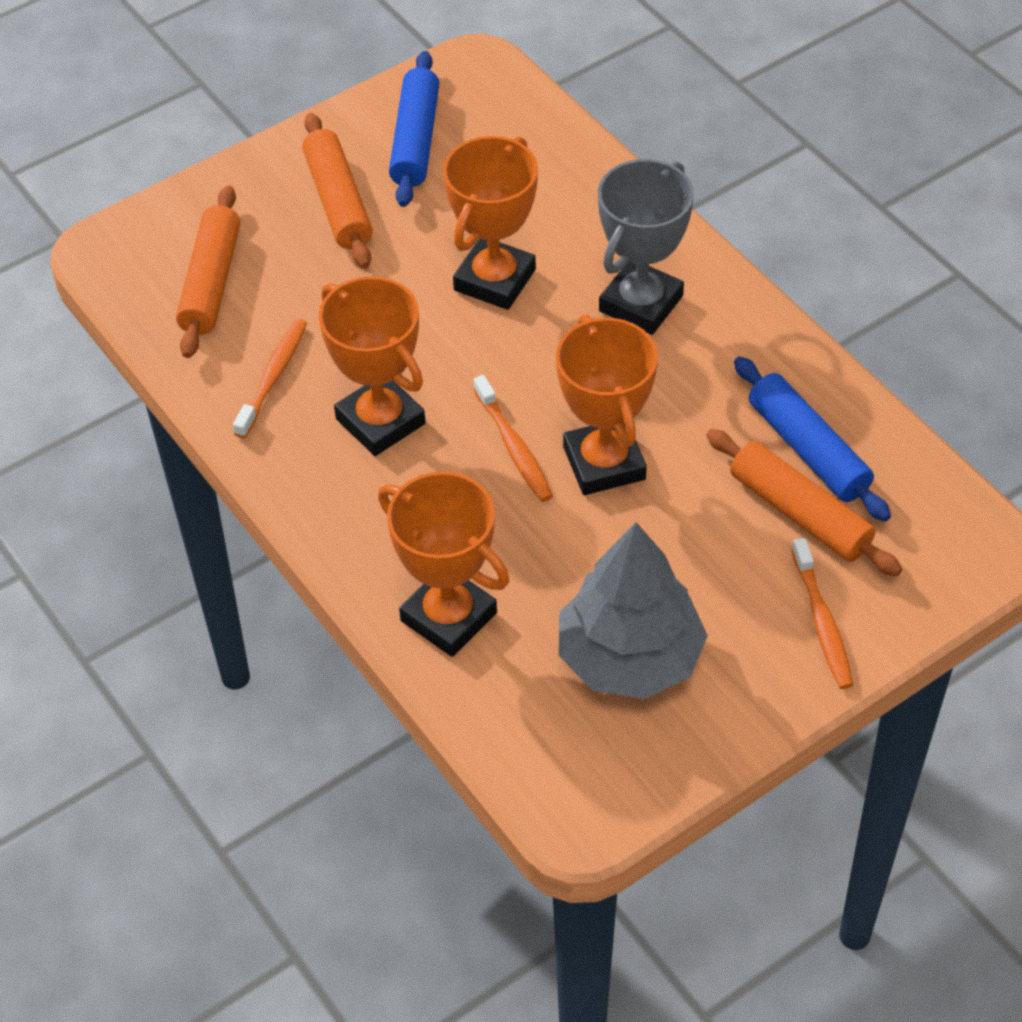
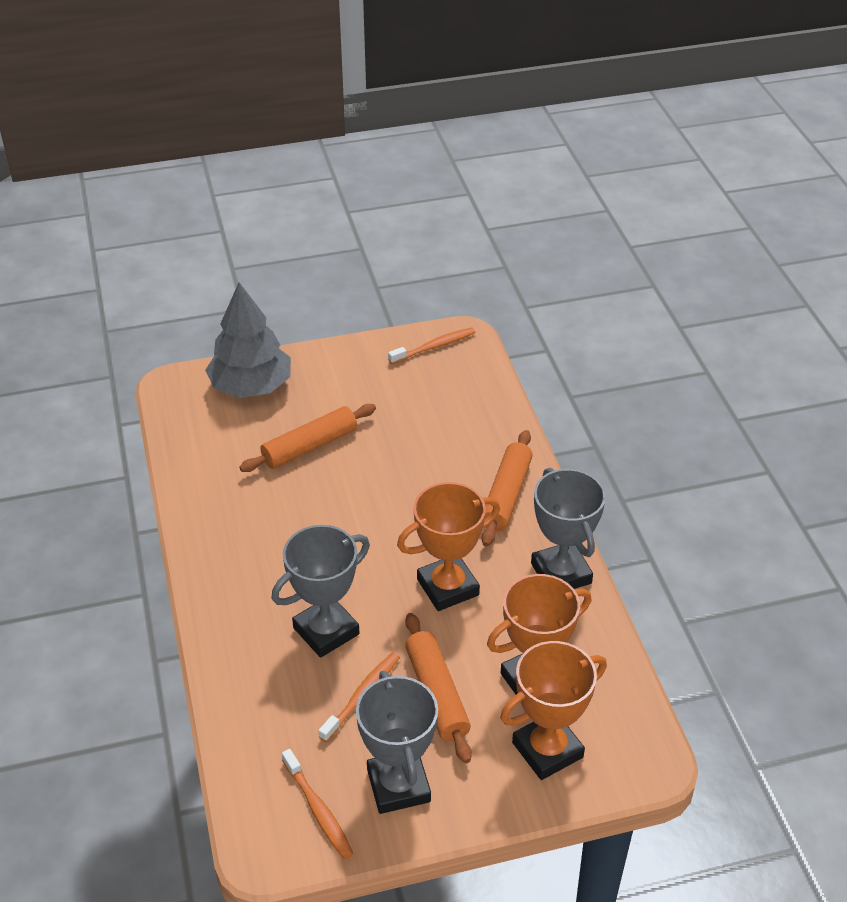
blue rolling pin: [389,51,439,207] [734,356,891,522] = 2 -> none = 0
grey trophy: [598,159,694,335] = 1 -> [271,525,370,658] [356,670,438,814] [531,468,606,589] = 3
orange trophy: [319,276,425,456] [378,472,509,657] [443,136,538,310] [556,314,658,495] = 4 -> [397,482,500,611] [487,574,591,694] [500,641,607,780] = 3

